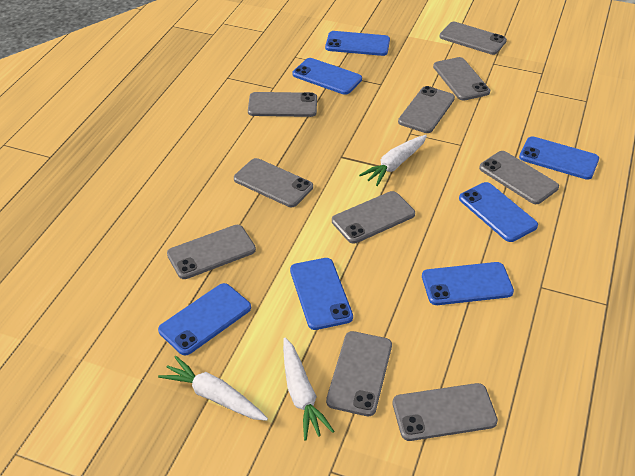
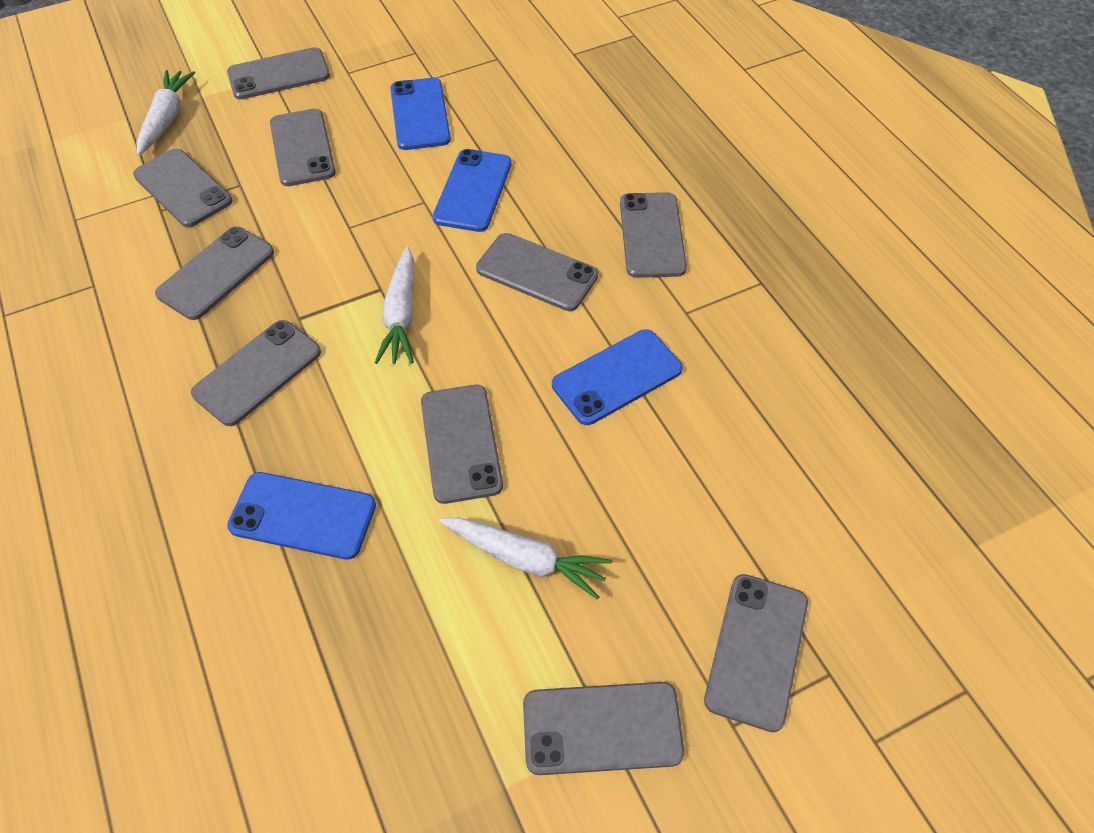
blue phone: [158,283,251,355] [290,258,353,330] [293,58,362,95] [325,31,390,56] [422,262,514,305] [459,182,538,242] [519,136,599,180] = 7 -> [227,472,376,560] [390,78,451,150] [433,149,512,232] [552,329,683,425] = 4

